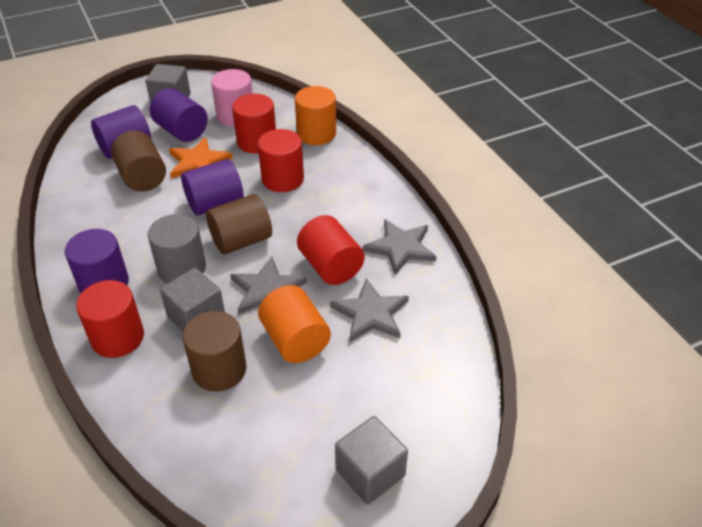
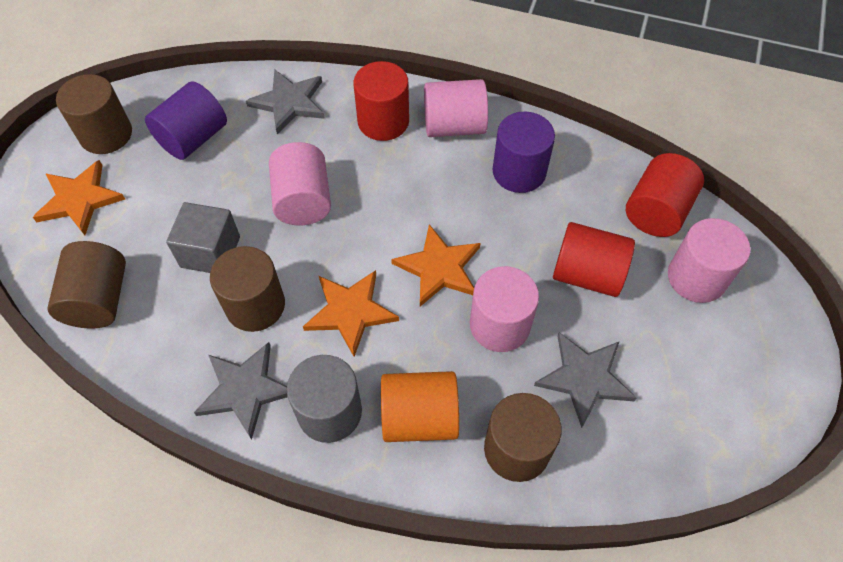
brown cylinder: [111,131,166,192] [183,311,246,391] [206,194,272,254] = 3 -> [48,241,126,329] [56,74,132,154] [210,246,285,332] [484,393,562,482] = 4
grey cube: [145,64,190,104] [160,268,225,332] [335,416,408,505] = 3 -> [166,202,240,273] = 1
orange cylinder: [258,285,331,363] [295,86,336,145] = 2 -> [381,371,459,442] = 1
orange star: [169,137,233,178] = 1 -> [33,160,125,235] [303,270,399,357] [391,224,481,307] = 3
pink cylinder: [211,69,253,127] = 1 -> [269,142,331,225] [424,79,488,137] [470,266,539,352] [668,218,751,303] = 4
purple cylinder: [65,229,129,294] [91,105,151,159] [150,88,208,142] [181,159,243,215] = 4 -> [145,81,227,160] [492,112,555,193] = 2
red cylinder: [76,280,144,358] [232,94,276,153] [258,129,304,192] [297,215,365,285] = 4 -> [353,61,409,141] [553,222,635,297] [626,153,704,237] = 3

